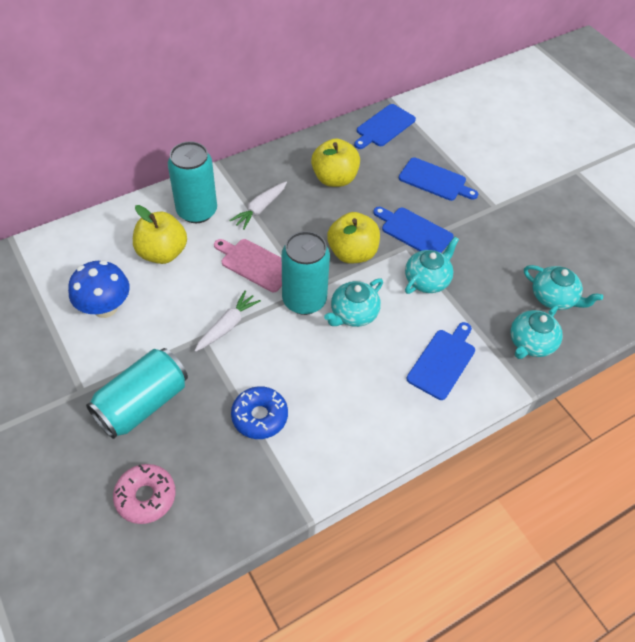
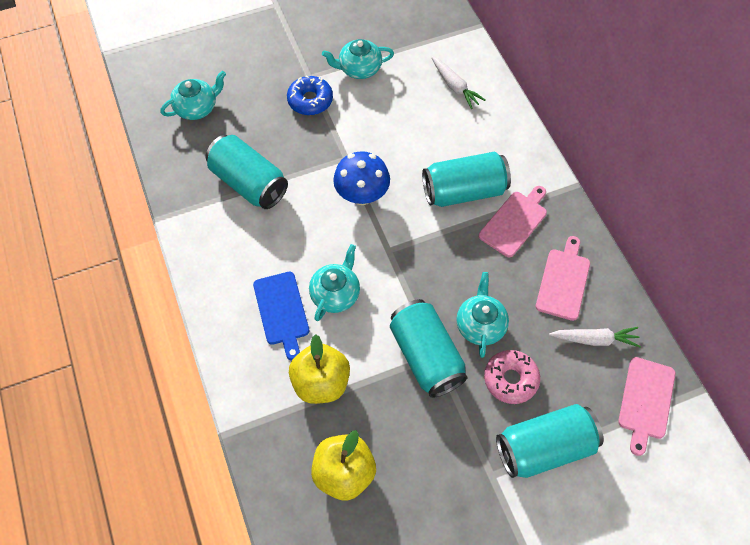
blue cutting board: [354,104,416,149] [373,207,454,253] [399,157,478,201] [407,322,475,400] = 4 -> [253,272,309,361] = 1
pink cutting board: [214,239,282,292] = 1 -> [479,186,547,257] [536,236,590,321] [618,357,675,456] = 3
turquoise can: [86,348,188,439] [168,141,217,223] [282,231,330,315] = 3 -> [206,135,288,209] [390,299,468,398] [422,152,511,207] [496,404,603,478] = 4
yellow apple: [133,205,187,264] [311,138,360,187] [327,212,380,263] = 3 -> [289,334,350,404] [311,430,376,501] = 2

